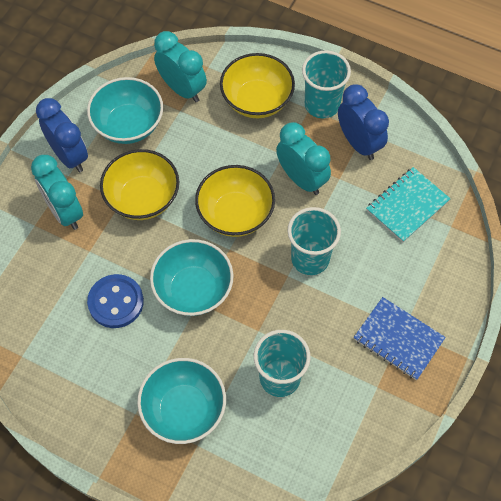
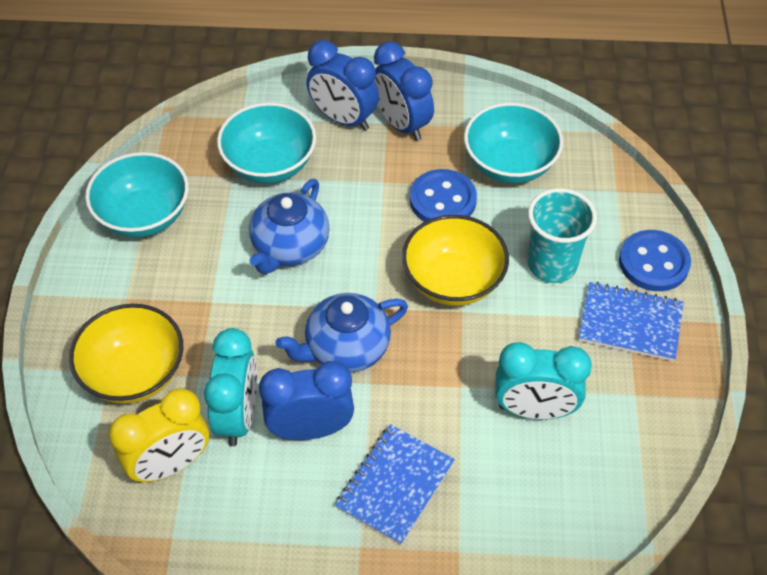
blue button: [87,274,144,328] = 1 -> [410,169,477,222] [619,230,691,291] = 2
blue clock: [36,98,88,172] [338,84,389,160] = 2 -> [259,361,354,440] [307,40,379,131] [374,41,434,141] = 3
blue notebook: [354,297,446,380] = 1 -> [335,424,455,545] [578,282,684,361] = 2
blue teapot: none = 0 -> [249,179,330,274] [276,293,408,373] = 2
turquoise clock: [31,155,83,230] [154,31,207,102] [276,122,331,195] = 3 -> [204,328,257,446] [495,342,592,419] = 2
turquoise cup: [254,330,311,397] [287,207,341,275] [302,51,351,118] = 3 -> [528,188,597,283] = 1
turquoise notebook: [366,167,451,243] = 1 -> none = 0
yellow bowl: [100,149,179,220] [195,165,275,237] [220,53,295,118] = 3 -> [69,304,183,404] [402,215,509,306] = 2
yellow clock: none = 0 -> [109,388,209,483] = 1

